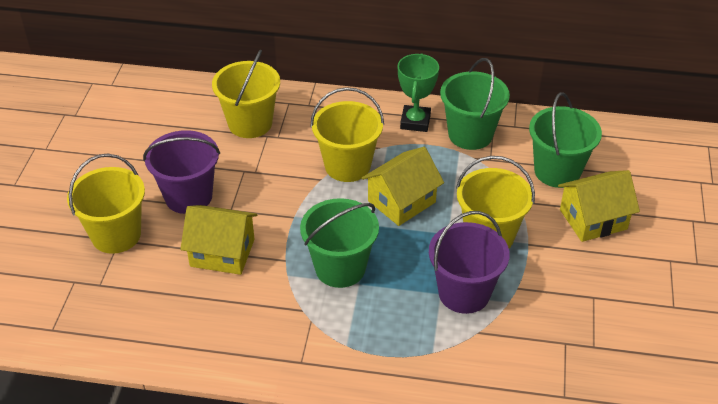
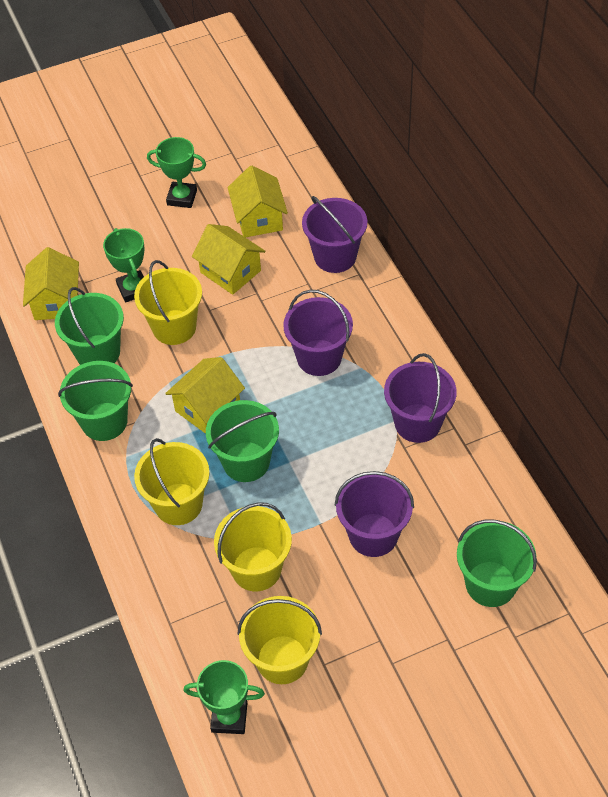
green bucket: [300,198,379,288] [440,58,510,150] [529,92,602,188] = 3 -> [55,287,124,365] [58,361,133,441] [206,400,279,482] [457,519,537,607] = 4
green trophy: [398,53,439,132] = 1 -> [103,228,144,302] [147,137,206,208] [183,660,265,734] = 3
purple bucket: [143,130,220,214] [429,211,510,314] = 2 -> [283,290,353,376] [302,196,367,273] [335,471,414,557] [384,353,457,443] = 4
yellow house: [180,205,257,275] [362,147,444,226] [558,170,640,242] = 3 -> [23,247,79,320] [165,357,245,434] [192,224,265,295] [227,165,288,237] = 4

